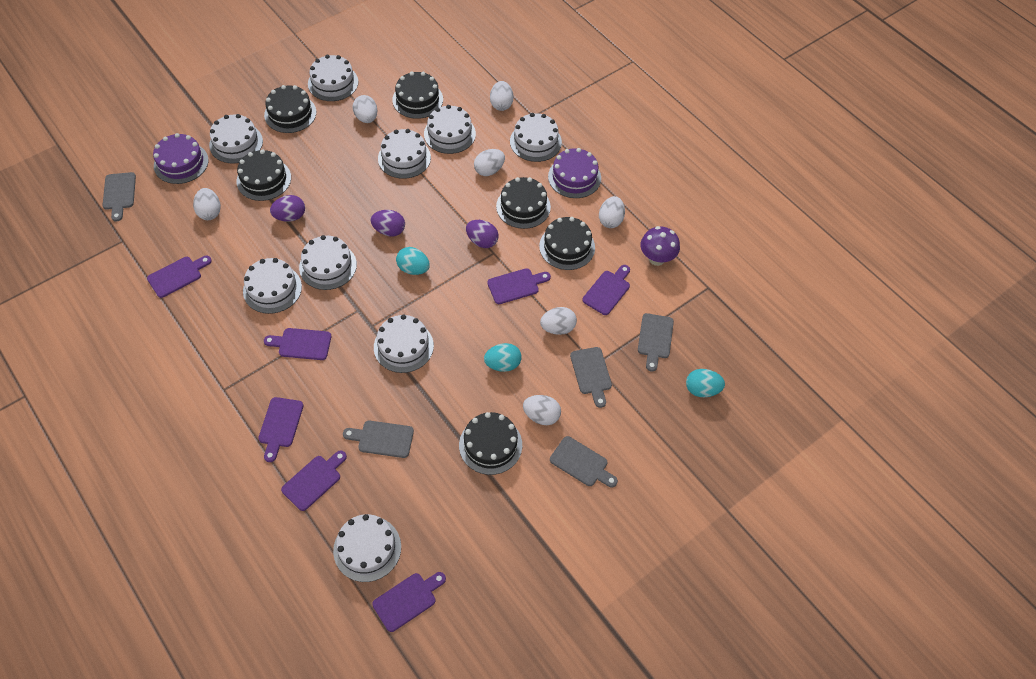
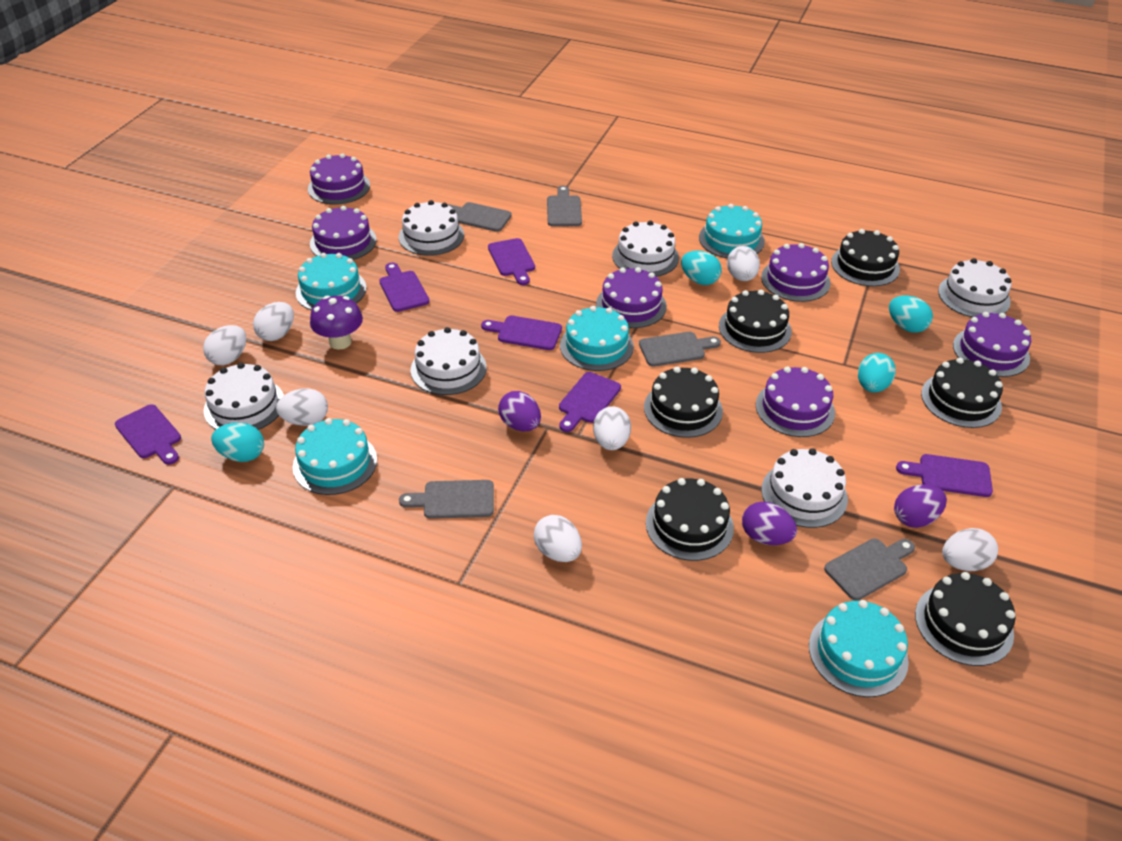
purple cake: [153,133,209,184] [548,148,601,198] = 2 -> [308,153,370,205] [310,206,377,260] [596,267,667,328] [756,367,835,437] [761,243,831,302] [953,312,1031,377] = 6
purple cutting board: [147,256,212,298] [258,397,304,462] [264,328,331,360] [281,450,347,511] [372,572,446,632] [487,268,551,304] [582,265,630,315] = 7 -> [115,404,181,465] [379,263,430,312] [481,315,562,350] [488,238,535,285] [559,372,621,432] [896,454,993,497] = 6
turquoise cake: none = 0 -> [293,418,377,495] [296,253,367,310] [560,306,634,371] [699,204,765,258] [809,600,909,697] = 5
turquoise egg: [396,247,430,275] [484,343,522,372] [686,369,725,397] = 3 -> [211,423,264,462] [681,250,722,285] [858,353,896,392] [889,295,933,333] = 4
white cake: [209,114,263,163] [243,258,302,314] [299,235,357,290] [308,55,358,101] [333,514,401,582] [374,314,434,373] [378,129,431,179] [424,105,476,154] [510,113,562,162] = 9 -> [203,363,284,430] [399,200,464,256] [411,327,487,395] [612,221,679,277] [761,448,848,528] [938,258,1012,317] = 6

